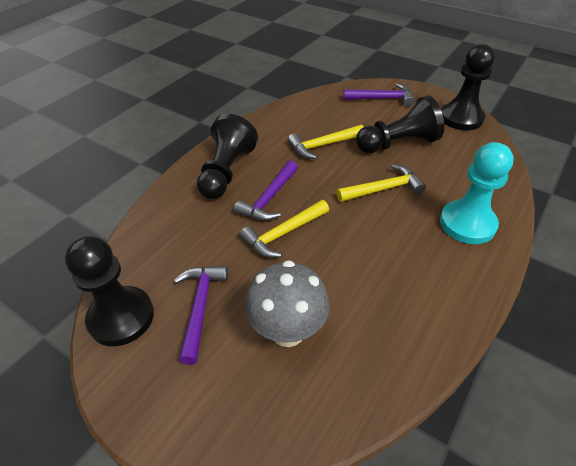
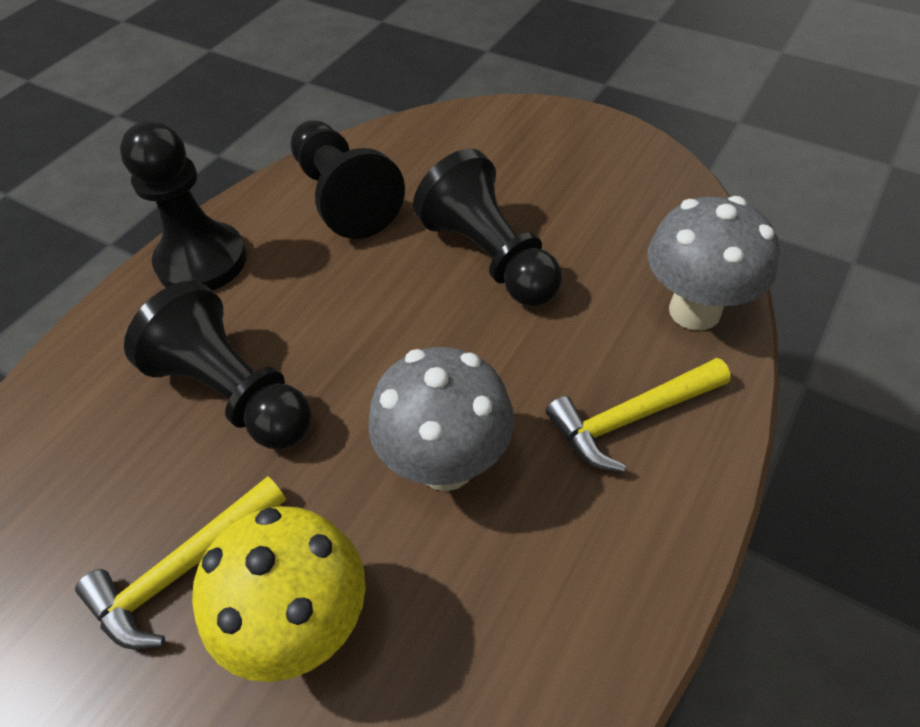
grey mushroom: [245,260,330,347] = 1 -> [368,347,514,491] [648,196,779,330] = 2
purple hammer: [174,266,228,365] [234,160,298,221] [343,83,415,106] = 3 -> none = 0
turquoise pawn: [440,142,514,244] = 1 -> none = 0
yellow hammer: [240,200,329,258] [288,125,364,159] [337,164,426,202] = 3 -> [75,476,286,649] [546,358,731,472] = 2
yellow mushroom: none = 0 -> [192,506,366,682] = 1

